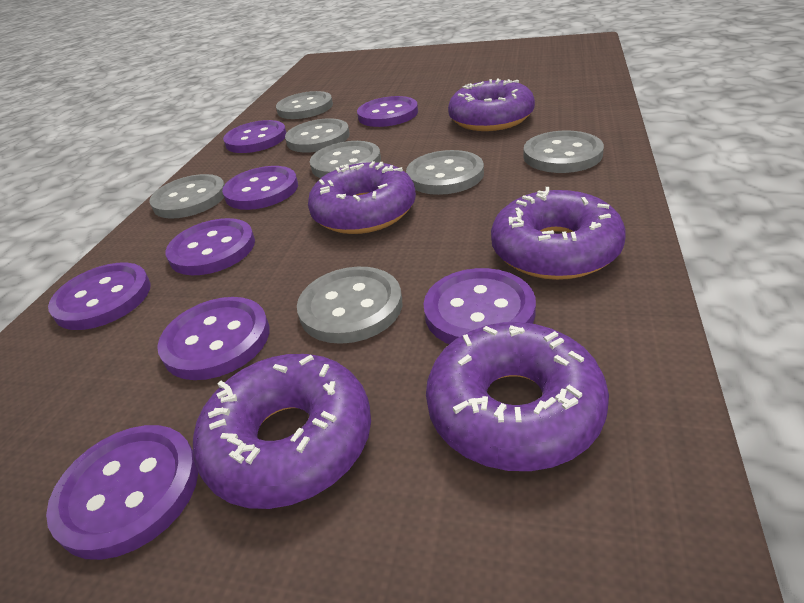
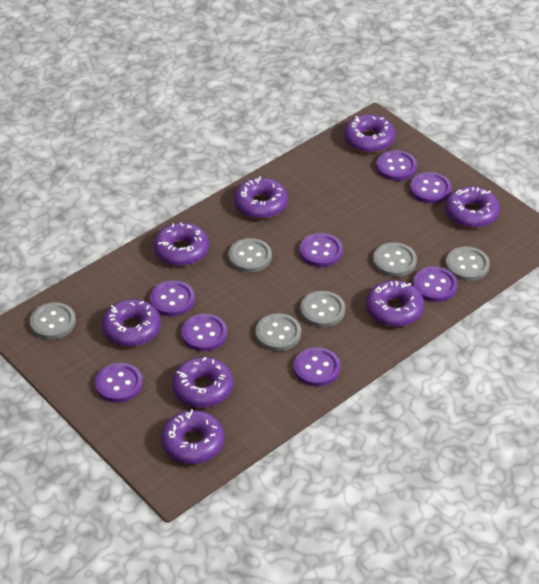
grey button: [149,174,225,219] [276,91,333,119] [285,118,350,153] [297,267,402,344] [310,141,381,178] [406,150,484,195] [523,130,604,173] = 7 -> [30,303,76,340] [228,238,272,273] [255,313,301,351] [300,291,345,327] [373,243,417,277] [446,247,490,281] = 6
purple donut: [193,354,371,509] [308,161,416,234] [426,322,609,471] [448,78,535,131] [491,187,626,280] = 5 -> [102,299,161,347] [154,223,209,266] [161,409,224,464] [172,357,233,408] [234,176,288,219] [344,114,395,153] [366,280,424,327] [445,186,500,228] = 8

